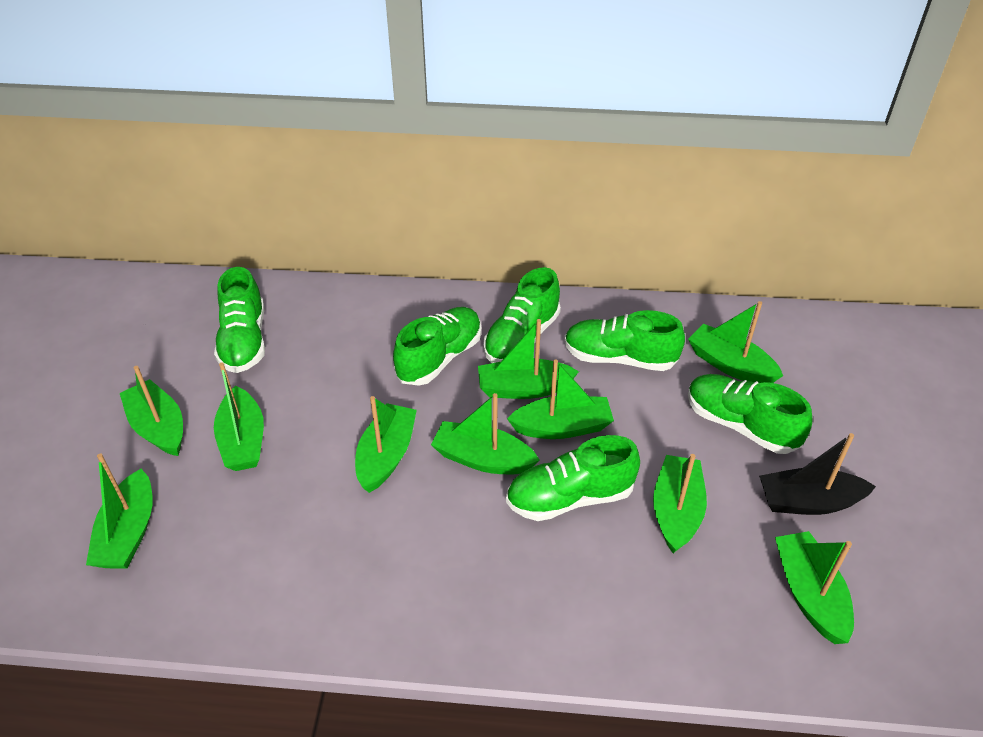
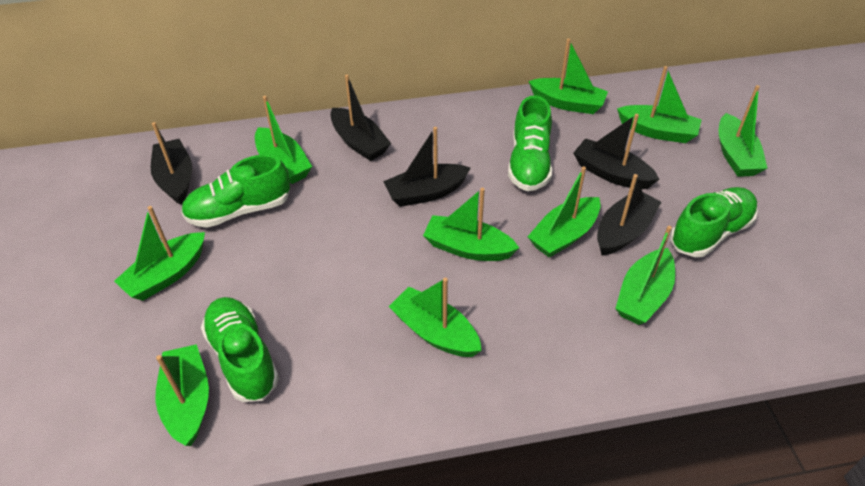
black boat: [759,433,876,515] = 1 -> [151,122,192,205] [330,75,391,161] [383,127,470,207] [573,114,659,189] [597,174,661,255] = 5
green shoe: [214,267,265,373] [393,307,482,386] [483,267,561,363] [506,435,640,521] [564,310,685,371] [688,374,813,454] = 6 -> [181,154,290,228] [201,297,279,402] [508,95,552,191] [670,187,758,257] = 4

